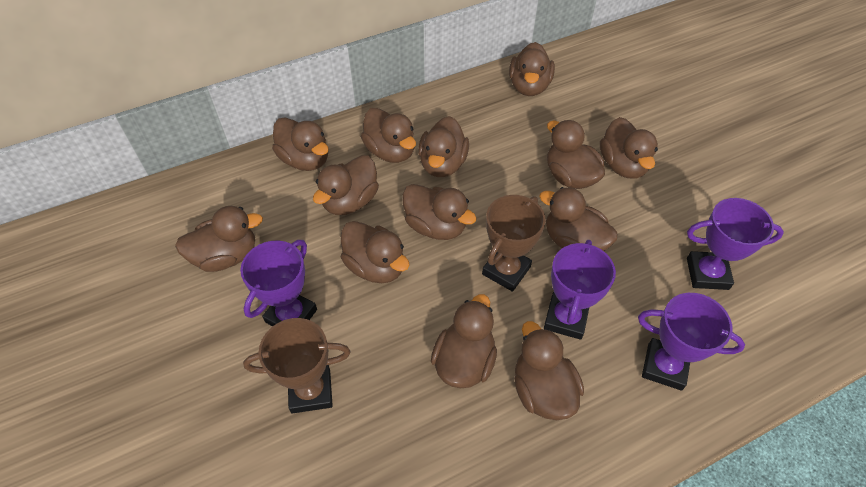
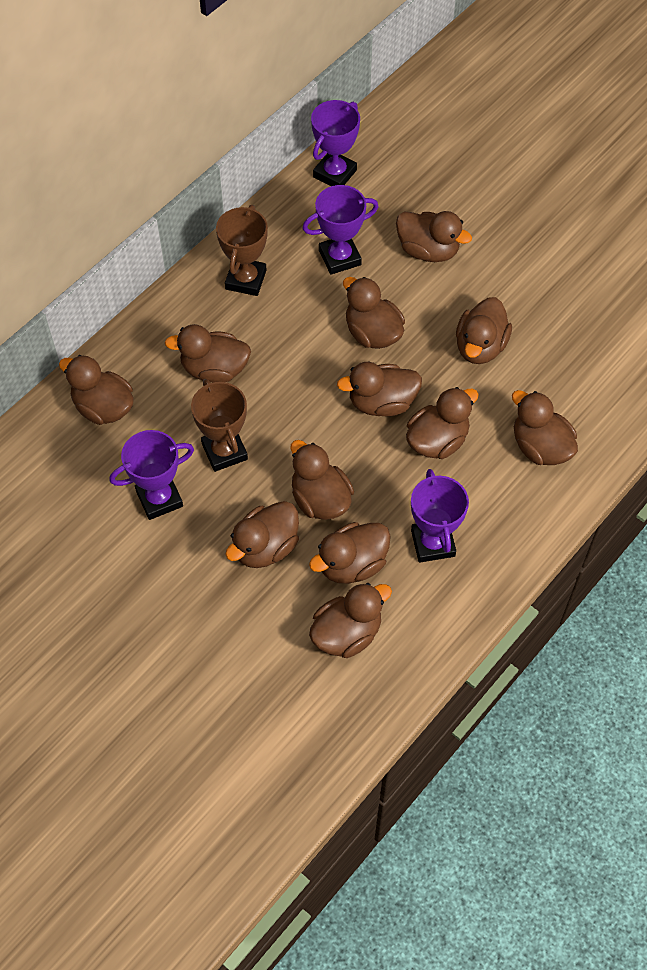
brown duck: [175,206,263,272] [272,117,329,171] [313,155,379,215] [341,221,410,283] [361,108,416,163] [402,184,477,240] [418,116,469,177] [431,294,497,388] [509,42,555,96] [514,321,584,420] [539,187,618,251] [547,120,605,189] [600,117,658,178] = 13 -> [59,355,134,425] [165,324,251,383] [225,501,299,568] [290,440,354,520] [309,522,391,584] [309,583,392,658] [337,362,422,417] [343,277,405,349] [396,211,472,262] [406,387,479,459] [456,297,512,364] [512,390,578,465] = 12

